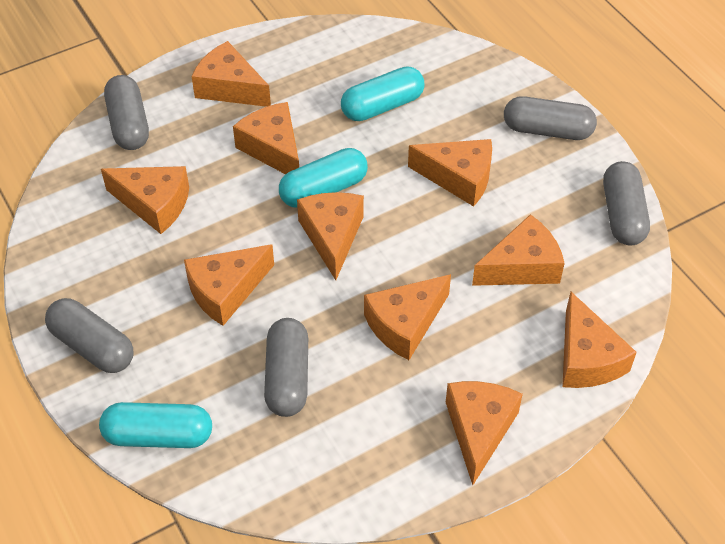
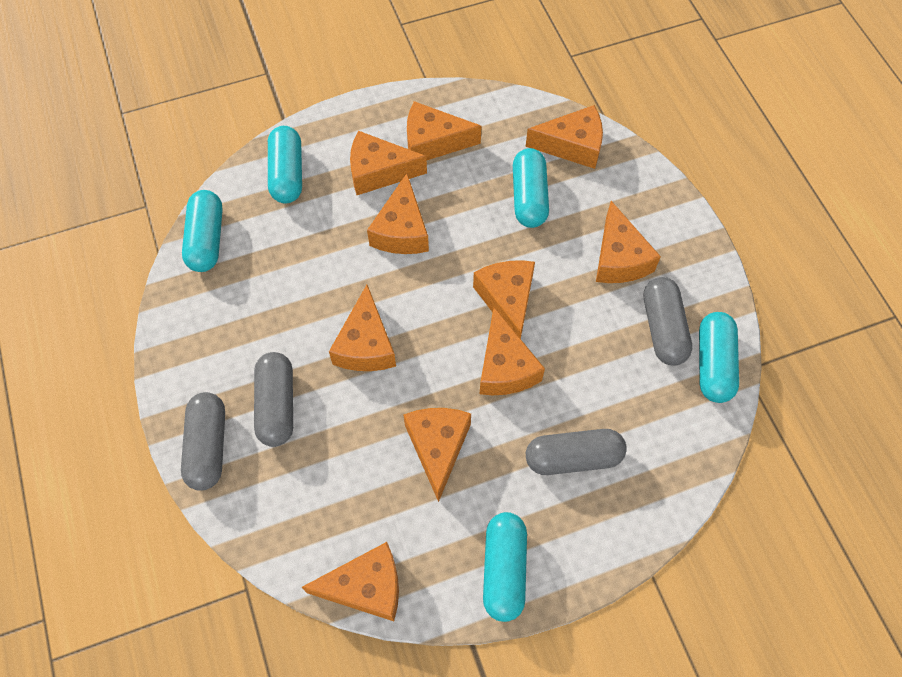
grey capsule: [45,298,133,373] [104,75,149,150] [264,318,308,417] [504,96,597,140] [603,161,650,246] = 5 -> [181,392,225,491] [254,352,293,447] [526,429,627,475] [644,277,692,366] = 4
turquoise capsule: [99,402,212,448] [279,148,368,208] [341,66,425,121] = 3 -> [182,190,223,272] [268,126,302,203] [483,512,527,622] [513,148,549,228] [699,312,739,403] = 5

